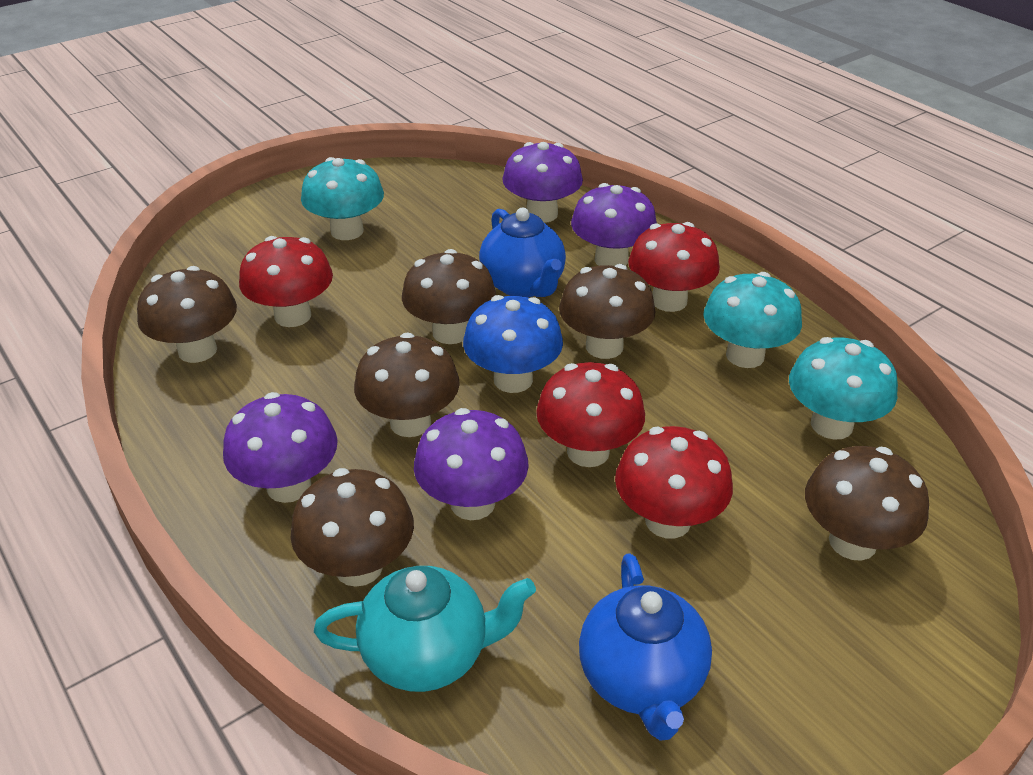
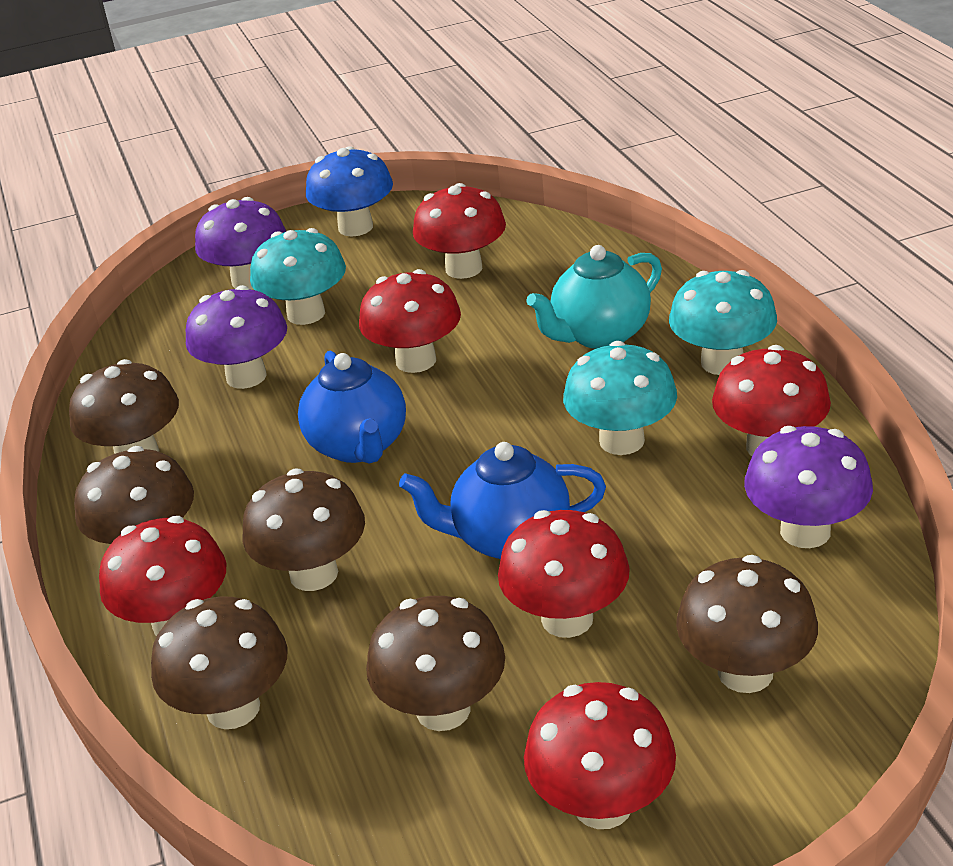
purple mushroom: [223,392,338,503] [414,408,529,520] [502,142,583,223] [571,183,657,266] = 4 -> [186,285,287,389] [195,197,286,290] [744,426,873,548] = 3
red mushroom: [239,236,333,327] [536,362,645,467] [615,426,733,539] [628,222,720,312] = 4 -> [99,516,227,636] [359,269,461,373] [413,183,506,279] [498,510,630,638] [524,682,676,829] [712,345,831,456] = 6

